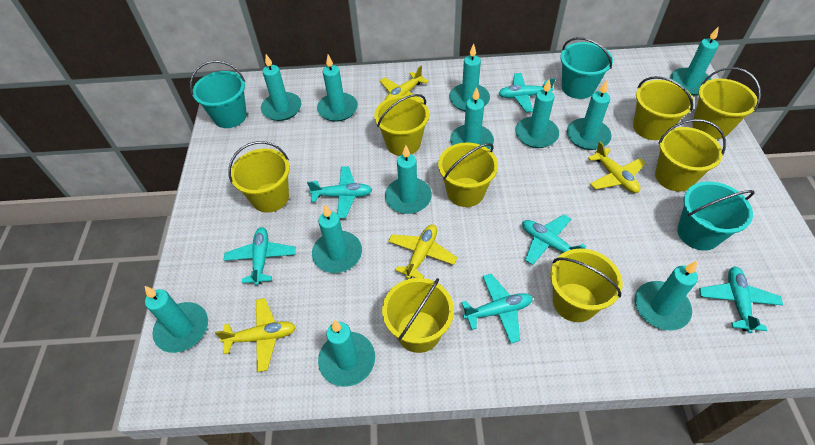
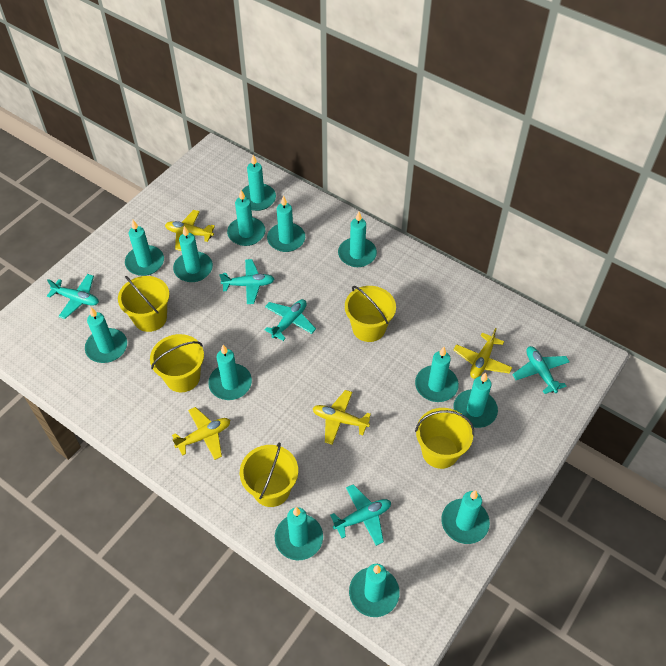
turquoise bucket: [190,60,247,128] [560,37,613,99] [677,181,754,251] = 3 -> none = 0
turquoise candle: [145,286,208,353] [261,54,302,121] [312,205,362,273] [317,55,358,122] [318,320,375,387] [385,145,432,214] [449,44,490,111] [450,87,494,150] [515,79,559,148] [567,80,612,150] [635,261,698,331] [670,26,719,96] = 12 -> [85,307,127,363] [125,220,164,276] [173,226,213,282] [208,345,252,400] [227,190,265,246] [242,155,276,211] [267,196,305,252] [275,507,323,560] [338,211,377,267] [349,564,400,617] [415,347,459,402] [441,490,490,544] [453,372,498,428] = 13
turquoise plane: [224,227,296,286] [307,166,372,218] [461,274,533,343] [498,73,555,112] [522,215,586,265] [699,267,783,333] = 6 -> [47,274,99,319] [219,259,274,304] [265,299,316,341] [330,484,391,546] [512,346,570,394] = 5
yellow bucket: [228,141,290,213] [374,94,429,156] [382,278,454,353] [438,143,498,207] [550,249,623,322] [633,76,694,140] [655,119,726,192] [692,67,761,139] = 8 -> [118,276,170,332] [150,334,204,392] [240,442,298,507] [345,286,396,342] [415,408,474,469] = 5

